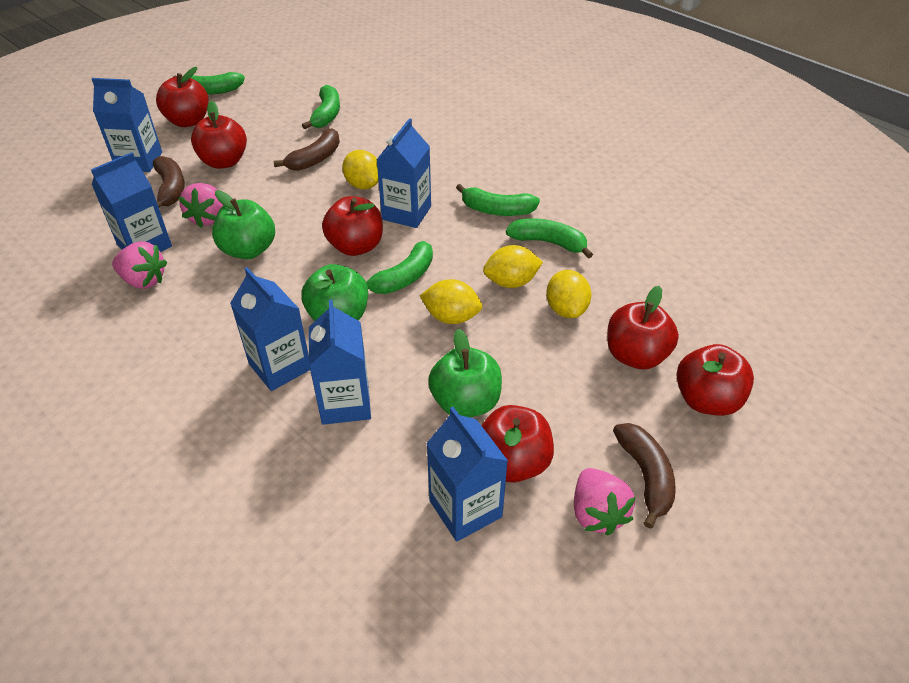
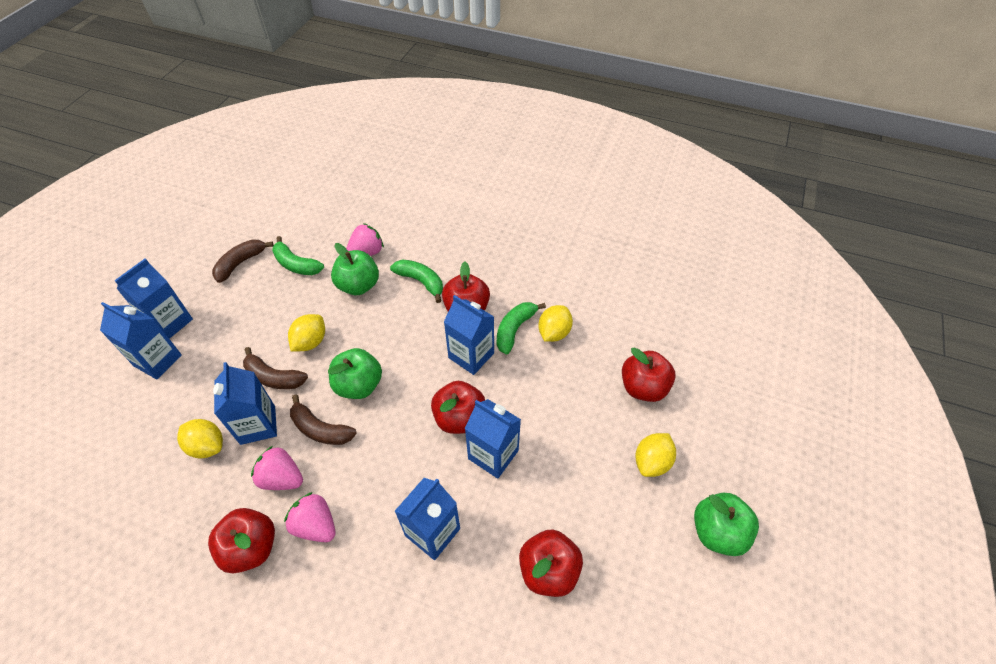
green banana: [173,72,245,95] [302,85,340,129] [366,241,433,294] [456,184,540,216] [506,219,593,259] = 5 -> [272,236,324,275] [390,260,443,303] [497,302,546,354] = 3
red apple: [156,67,209,127] [191,101,247,169] [322,196,383,256] [481,405,554,482] [607,286,679,369] [677,344,754,416] = 6 -> [208,508,275,573] [431,381,485,434] [442,262,490,311] [519,529,583,597] [622,347,676,402] = 5

